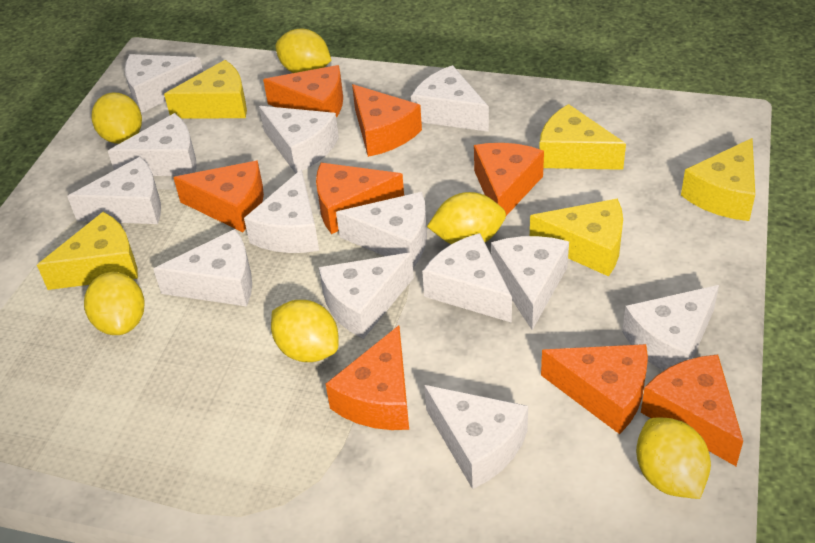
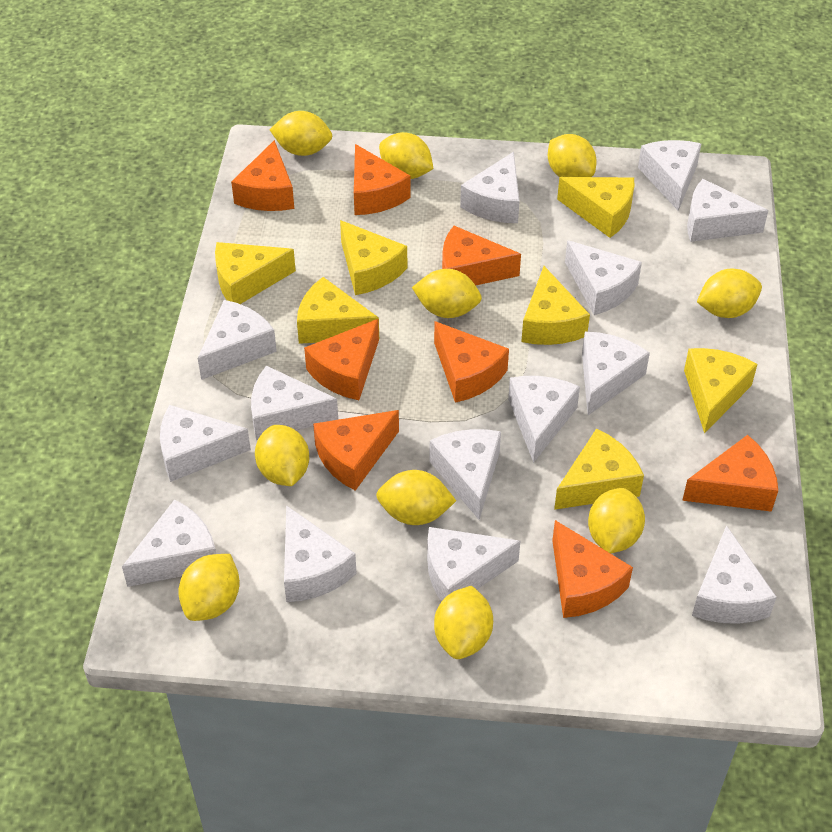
white cheese: [67,157,161,224] [108,113,197,176] [125,54,203,113] [153,229,252,306] [244,169,319,253] [259,106,339,174] [319,252,414,339] [336,192,427,268] [411,65,489,132] [422,233,512,323] [424,385,528,489] [491,236,569,330] [622,285,719,371] = 13 -> [122,499,216,587] [160,405,251,482] [198,300,277,380] [251,366,338,440] [284,505,357,602] [427,527,520,602] [429,429,501,520] [460,152,520,223] [508,376,580,463] [565,240,642,315] [582,332,650,415] [638,140,701,211] [687,179,769,242] [692,525,777,624] = 14
yellow cheese: [37,212,138,290] [164,60,247,119] [530,198,623,276] [539,104,626,170] [681,138,755,221] = 5 -> [215,242,296,304] [297,277,379,344] [340,220,407,295] [521,266,590,345] [554,428,644,510] [557,177,634,238] [684,348,758,433] = 7
yellow lemon: [84,272,145,335] [92,92,142,144] [271,300,339,362] [275,29,331,73] [427,192,506,244] [636,418,711,499] = 6 -> [178,554,240,621] [255,425,309,486] [270,111,332,156] [376,470,456,525] [379,132,433,179] [412,269,482,318] [434,586,493,659] [548,134,597,177] [588,488,645,554] [697,269,762,318] = 10

